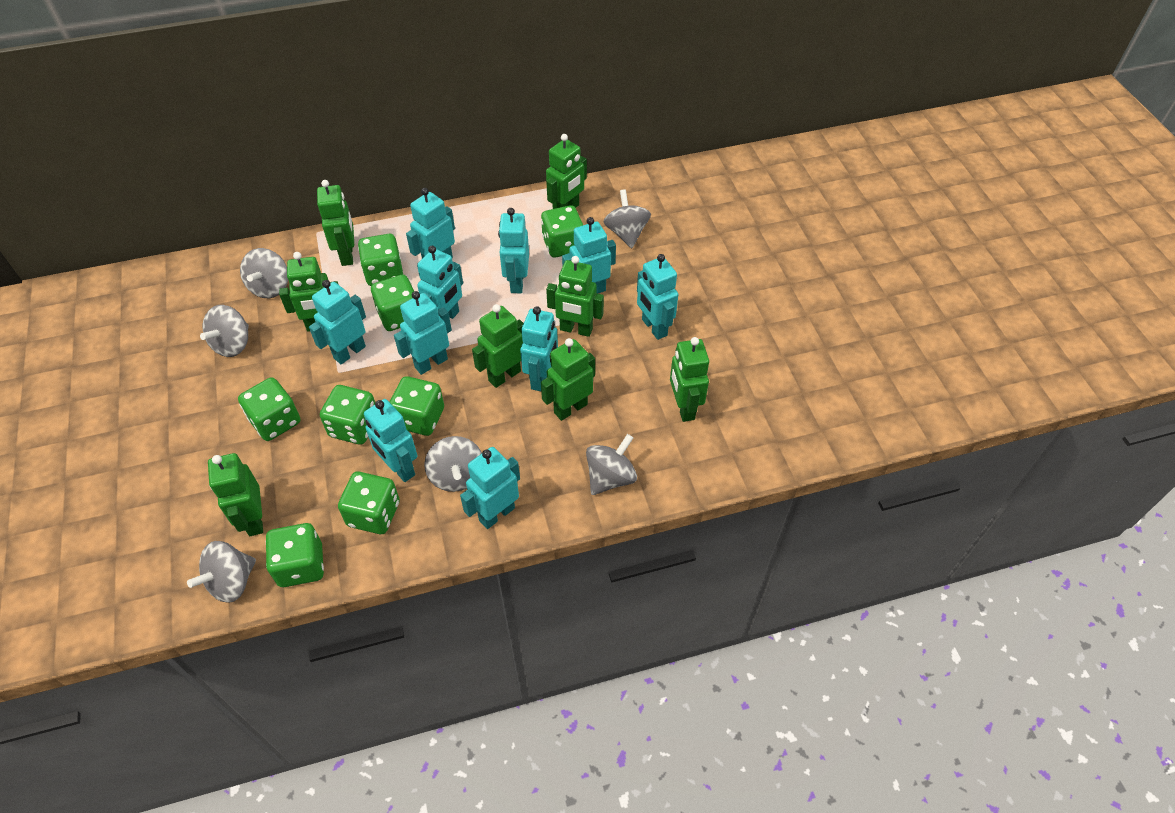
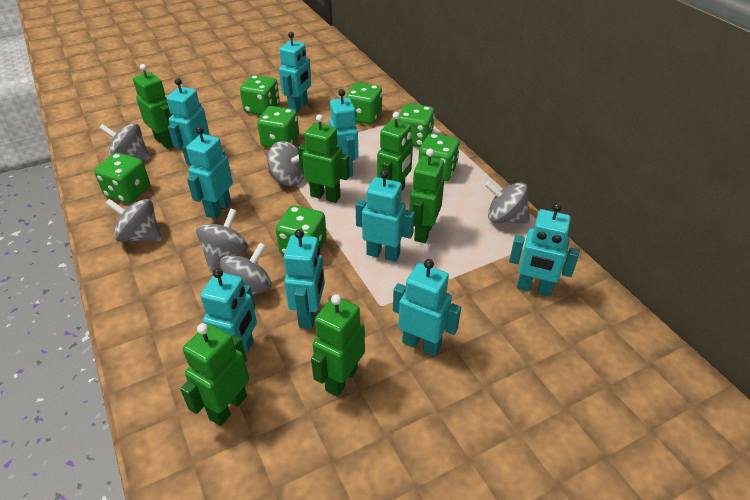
green dice: [238,377,300,441] [266,523,324,587] [320,385,375,445] [338,472,400,534] [358,234,403,286] [371,274,414,331] [390,376,444,436] [541,205,583,258] = 8 -> [94,153,150,203] [240,75,280,115] [257,106,299,148] [276,205,327,255] [346,82,382,124] [397,103,435,147] [418,133,460,181] = 7
green robot: [208,453,263,536] [279,252,339,332] [317,180,354,266] [472,304,524,388] [541,338,595,421] [546,134,587,209] [546,256,604,337] [670,337,709,422] = 8 -> [133,64,174,149] [180,323,249,426] [298,114,350,203] [311,294,365,397] [377,112,413,192] [409,149,444,243] = 6
turquoise robot: [309,280,366,364] [364,399,417,482] [394,291,452,375] [406,188,455,258] [417,246,463,319] [460,447,520,529] [498,208,529,293] [520,306,558,391] [562,217,616,293] [637,254,678,340] = 10 -> [166,78,209,165] [186,126,233,219] [200,268,257,351] [279,32,311,112] [284,229,325,329] [329,89,358,177] [355,170,415,262] [393,259,461,356] [509,203,580,297] = 9

